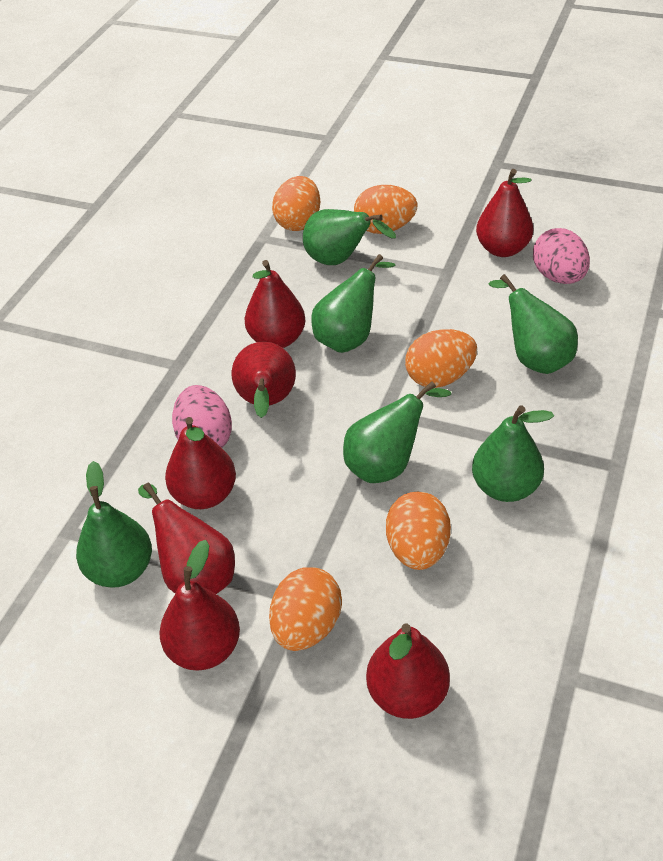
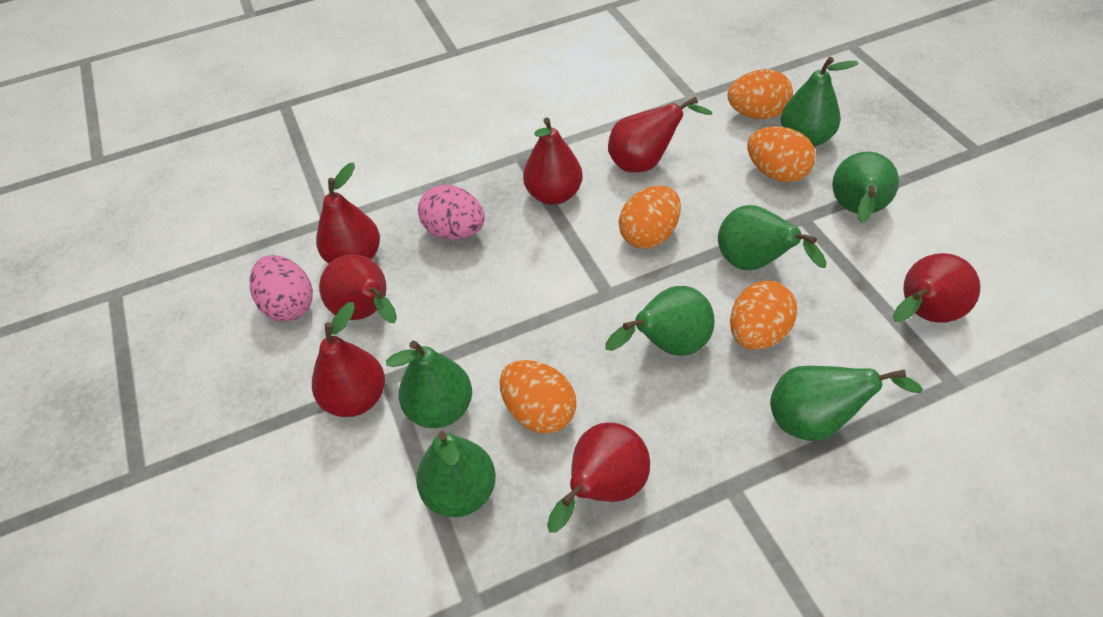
green pear: [76,461,152,588] [303,209,396,265] [311,254,395,353] [343,381,451,483] [472,405,554,502] [489,274,578,374] = 6 -> [386,341,472,428] [416,431,496,517] [606,286,715,356] [718,205,827,270] [770,366,923,441] [781,57,859,147] [832,152,899,223] = 7

